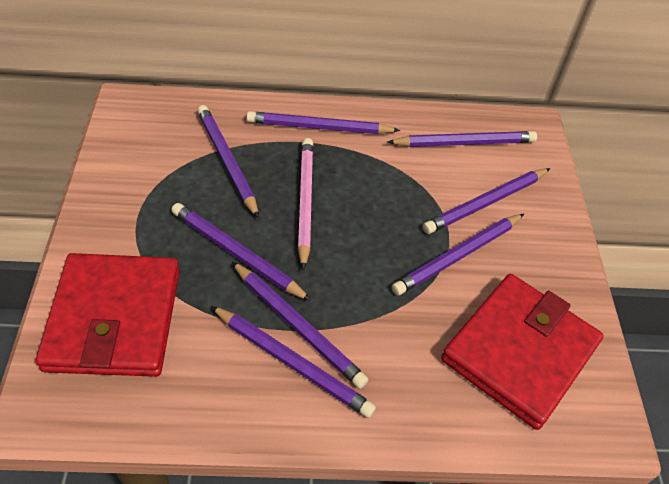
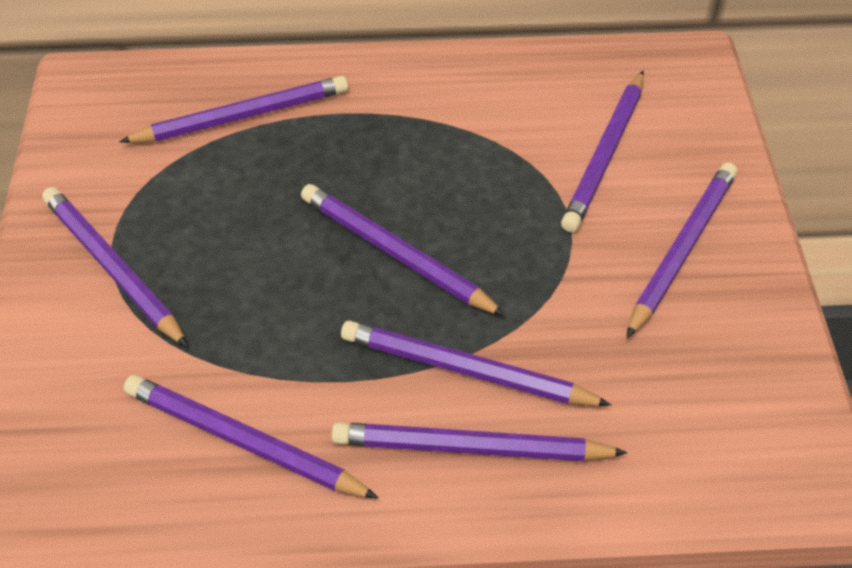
pink pencil: [298,138,314,270] = 1 -> none = 0
red wallet: [36,253,180,377] [441,274,604,430] = 2 -> none = 0

